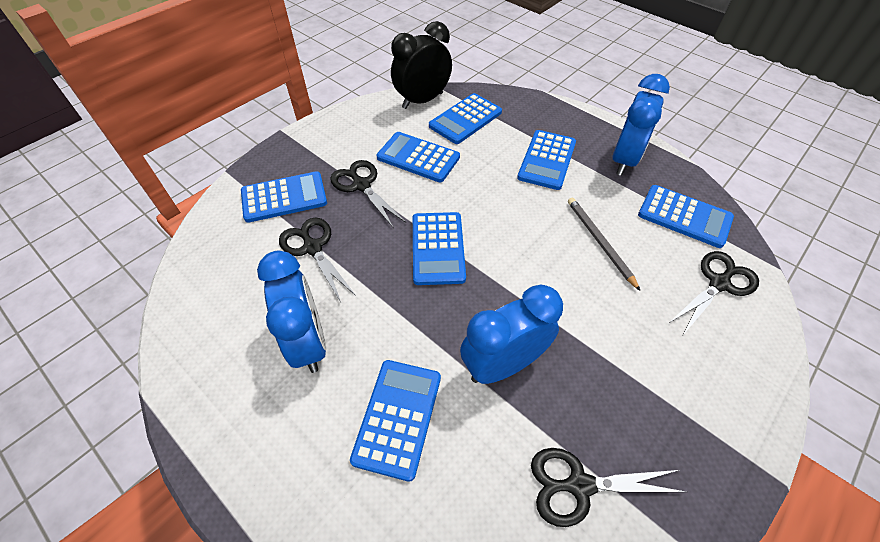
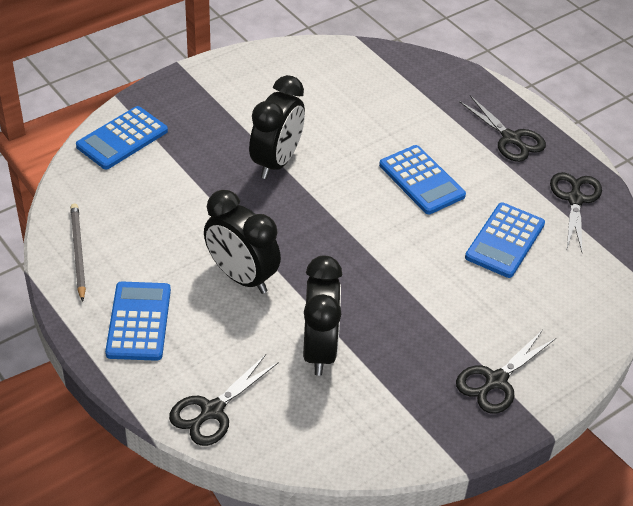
black clock: [391,21,452,109] = 1 -> [204,190,281,294] [249,75,305,179] [303,256,342,376] = 3
blue calculator: [241,171,327,223] [350,360,441,482] [377,132,460,182] [413,212,466,285] [429,93,502,144] [517,130,576,190] [638,185,734,248] = 7 -> [76,106,168,169] [105,282,171,361] [379,145,466,214] [465,203,545,278] = 4
blue clock: [257,251,326,373] [460,285,563,384] [612,74,670,176] = 3 -> none = 0

